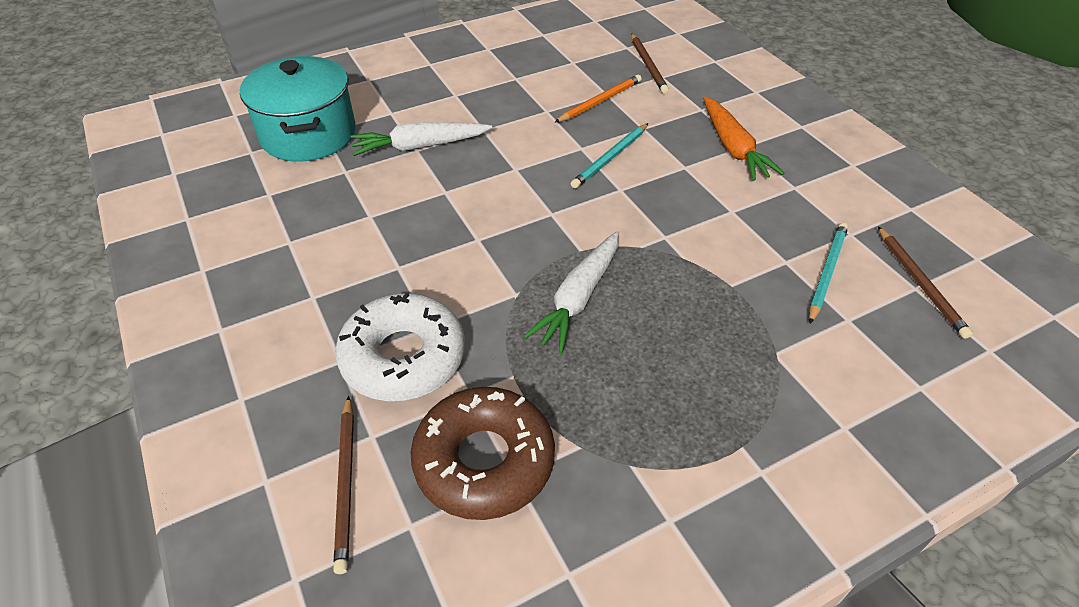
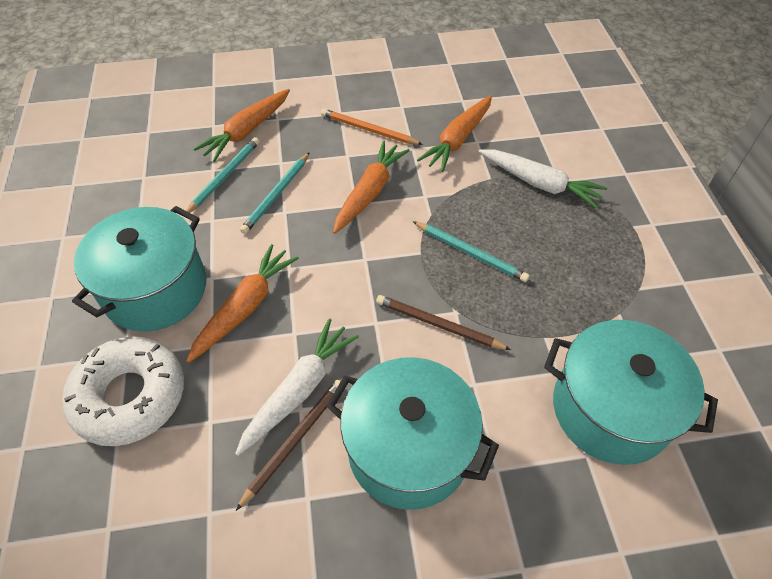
brown donut: [411,387,555,520] = 1 -> none = 0
brown pencil: [333,396,354,574] [631,33,669,93] [878,227,973,339] = 3 -> [236,380,341,511] [376,295,511,350] = 2
orange carrot: [703,97,784,181] = 1 -> [187,244,299,363] [193,89,290,162] [333,141,410,234] [417,95,492,172] = 4
turquoise pencil: [571,123,648,189] [809,222,848,324] = 2 -> [186,137,260,213] [240,152,310,234] [413,221,529,282] = 3
turquoise pot: [240,56,355,162] = 1 -> [72,206,206,332] [327,357,499,510] [544,320,718,465] = 3

